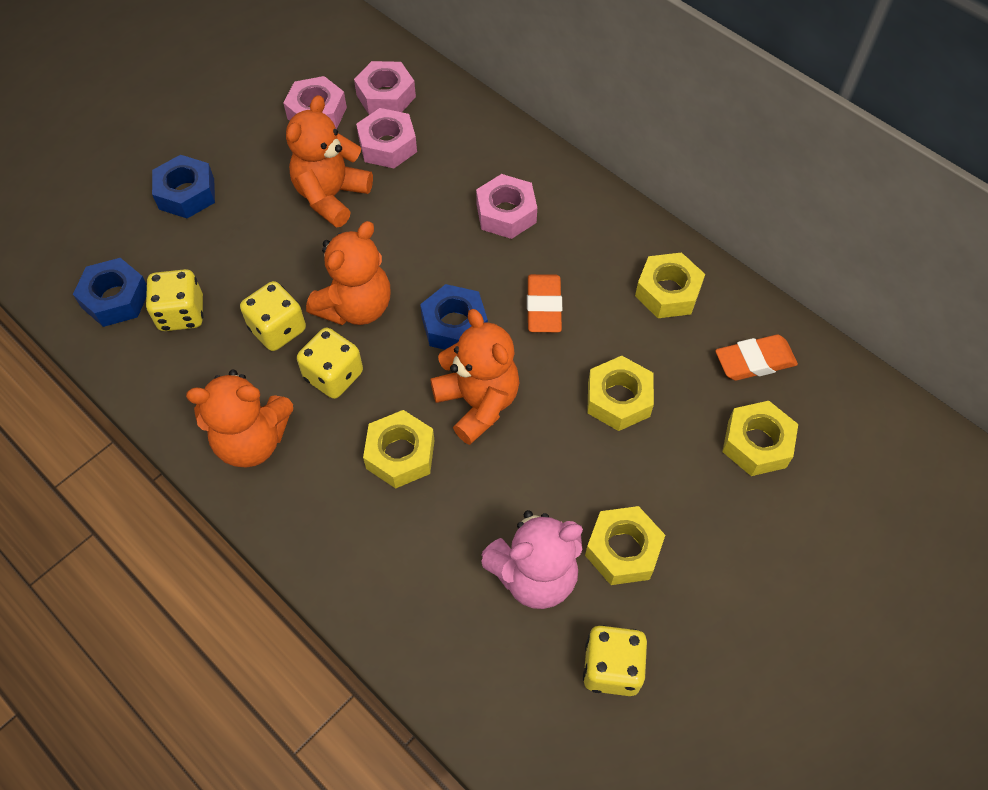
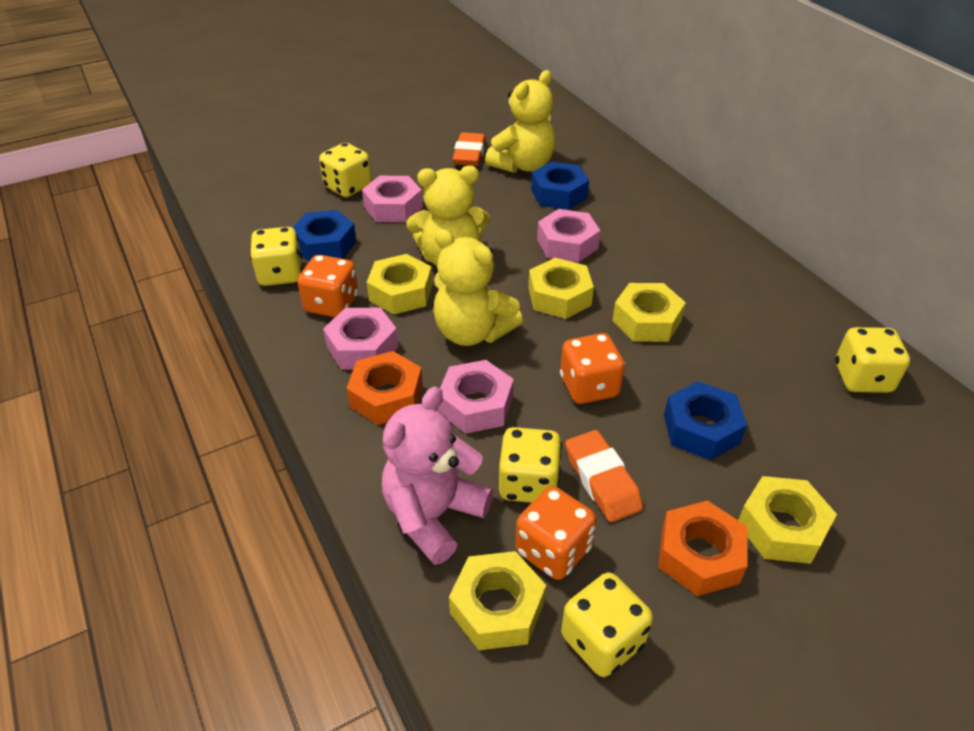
orange dice: none = 0 -> [297,255,358,317] [515,486,597,580] [560,333,625,404] = 3
orange nut: none = 0 -> [347,351,423,425] [658,500,748,596] = 2
orange teddy bear: [186,370,293,468] [286,95,373,227] [306,221,391,325] [430,309,519,445] = 4 -> none = 0
yellow dice: [145,269,204,331] [240,281,306,351] [297,328,363,399] [583,625,647,696] = 4 -> [250,227,302,286] [319,143,372,197] [499,427,562,503] [561,573,653,677] [835,327,910,393] = 5
yellow teddy bear: none = 0 -> [406,166,490,266] [433,229,523,346] [485,70,555,173] = 3

